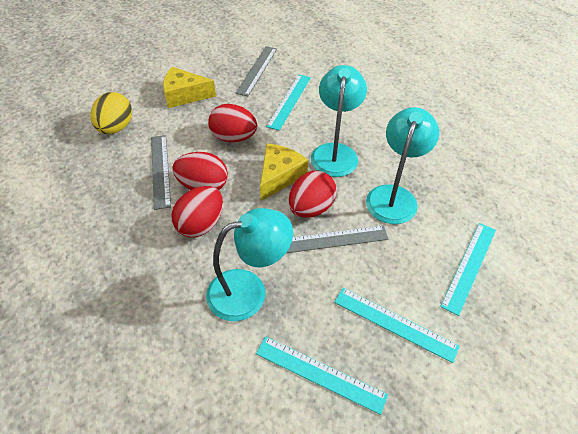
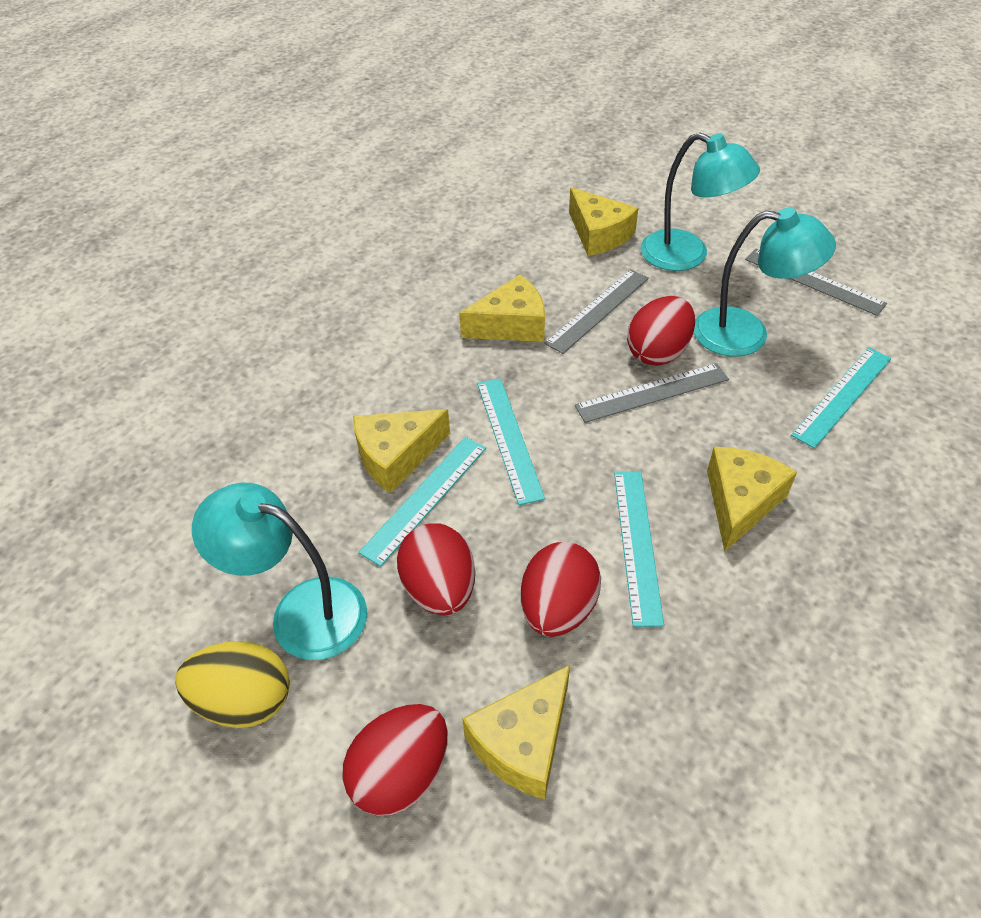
yellow cheese: [163,67,216,108] [260,143,308,201] = 2 -> [353,409,450,493] [459,275,545,342] [462,665,570,800] [569,187,638,256] [707,447,797,552] = 5

